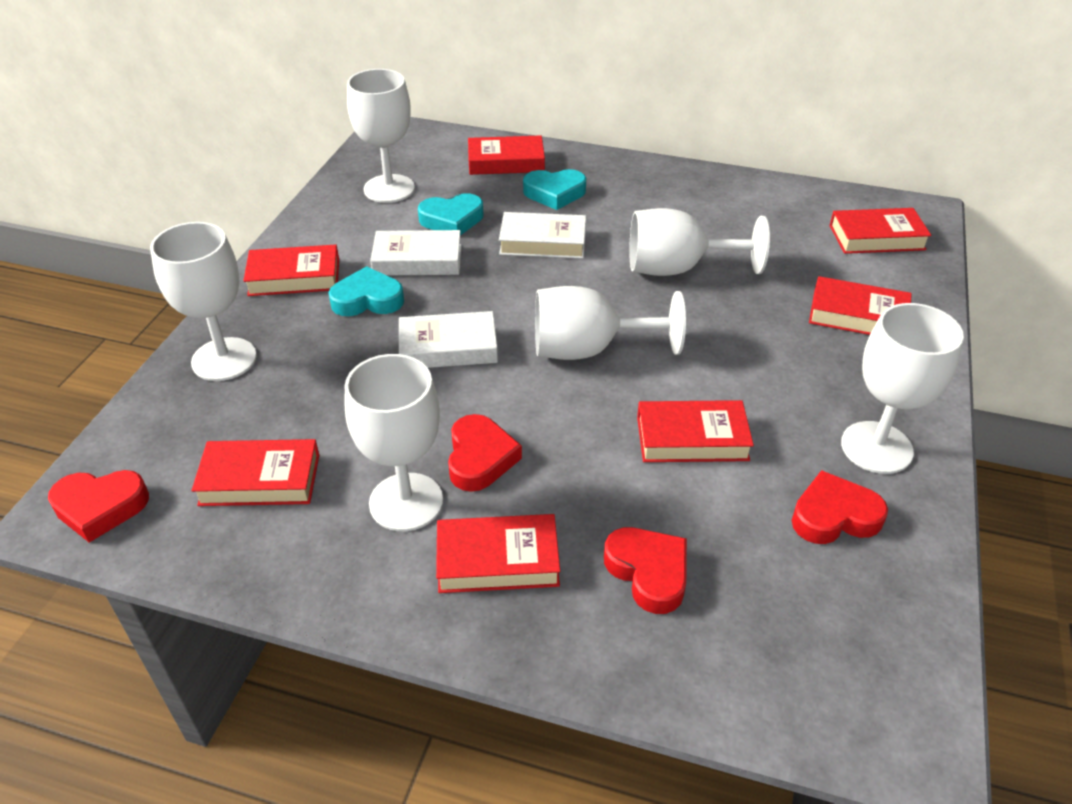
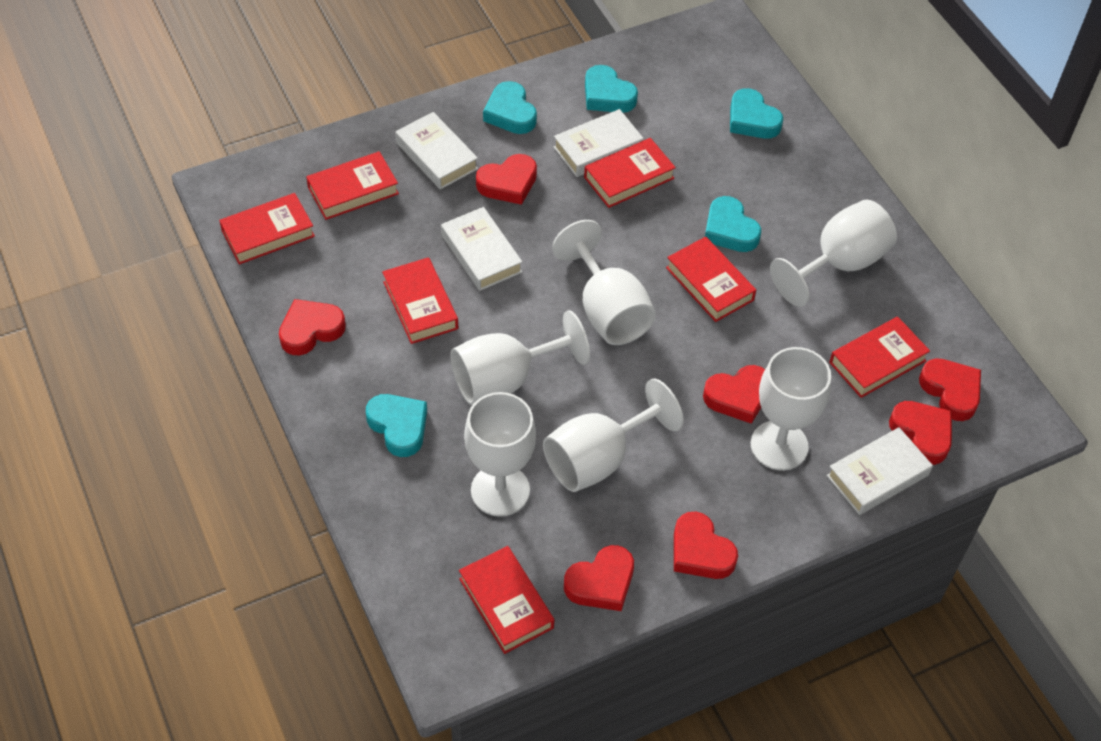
red heart: [48,470,149,543] [448,414,522,492] [604,527,687,614] [792,470,888,544] = 4 -> [279,299,346,356] [476,154,537,205] [564,545,634,611] [674,512,738,579] [703,365,765,424] [889,401,952,465] [919,358,981,421] = 7
turquoise heart: [328,266,404,316] [418,193,483,235] [523,169,586,210] = 3 -> [366,394,427,457] [483,81,537,134] [585,65,638,113] [705,196,761,252] [730,88,783,139] = 5
white book: [370,230,461,275] [399,311,498,368] [499,212,586,259] = 3 -> [395,112,478,190] [441,207,522,291] [554,109,644,177] [827,427,933,515] = 4

